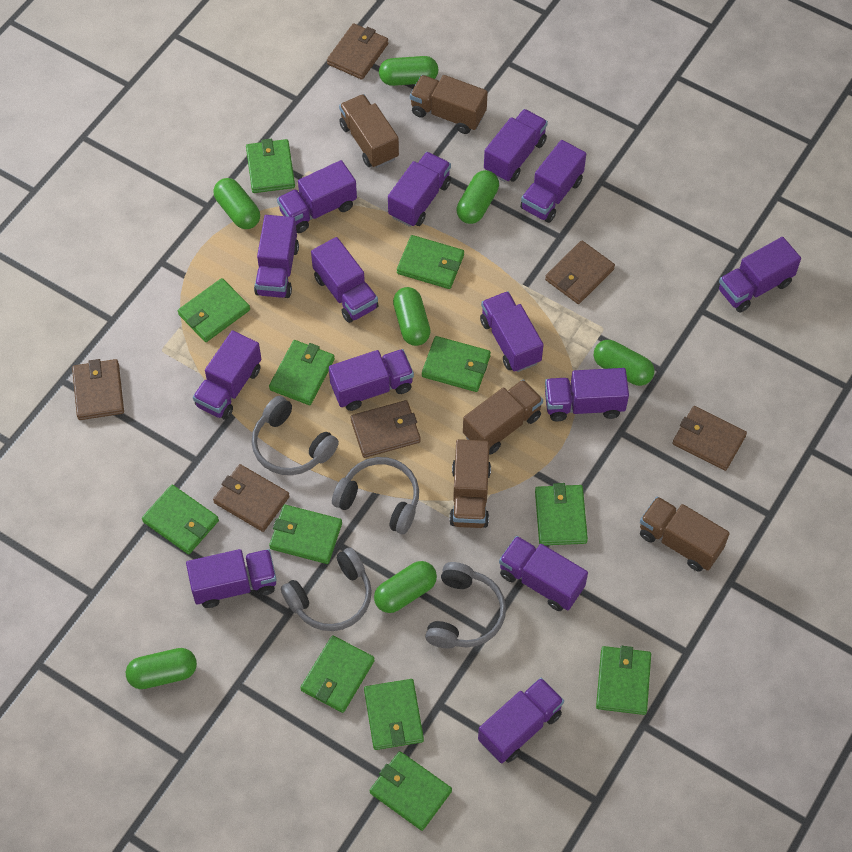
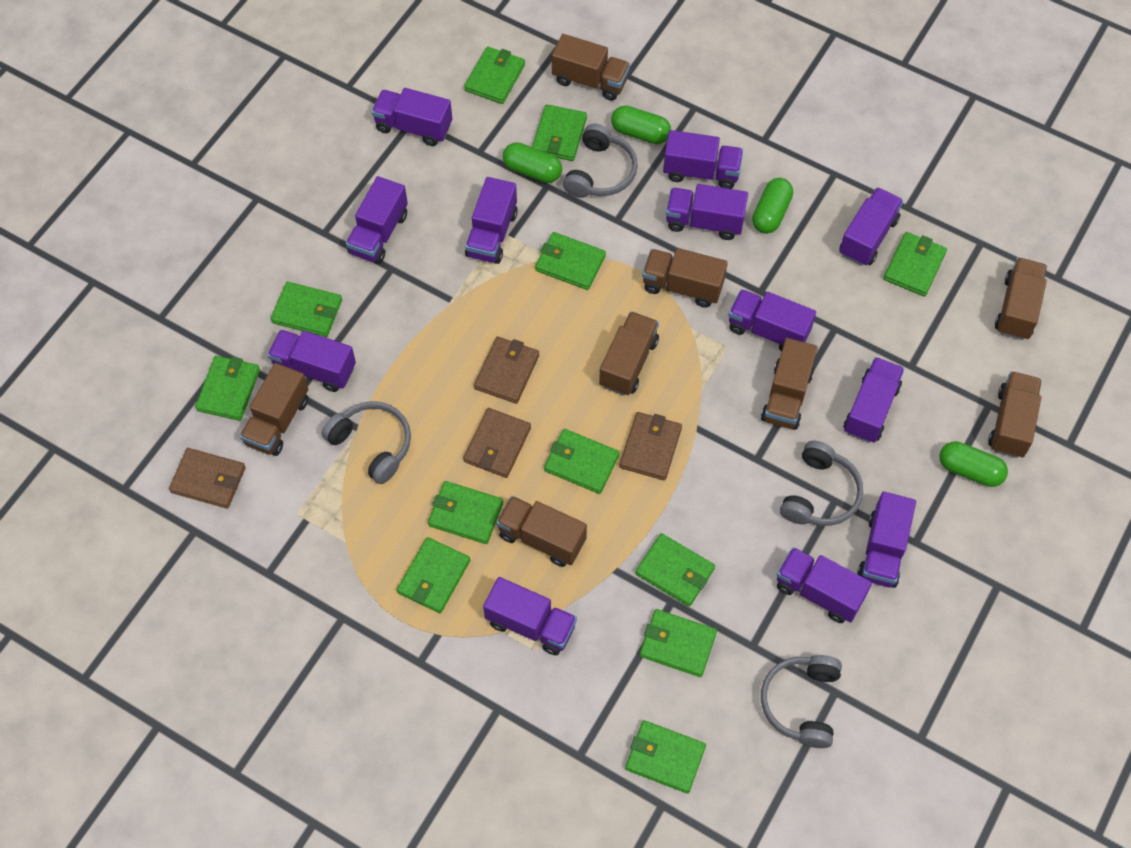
brown truck: [339,94,399,168] [410,75,488,134] [449,439,491,528] [463,380,543,455] [640,496,730,572] = 5 -> [240,363,308,456] [496,496,587,567] [552,34,630,101] [599,311,659,396] [642,248,728,308] [761,338,818,430] [988,371,1042,458] [995,257,1047,340] = 8
brown wallet: [72,359,124,420] [213,464,290,532] [327,23,388,80] [351,400,421,458] [545,240,615,304] [673,406,747,471] = 6 -> [169,448,246,508] [463,408,531,478] [474,336,539,404] [620,412,682,480] = 4
green capsule: [126,648,197,689] [213,178,260,229] [374,561,437,613] [379,56,438,86] [393,287,431,346] [457,170,499,224] [594,340,654,386] = 7 -> [503,142,562,183] [611,106,671,144] [752,178,793,234] [939,441,1008,487] = 4
purple truck: [186,549,277,608] [193,330,261,420] [254,215,299,298] [277,160,357,233] [311,237,379,323] [329,349,414,411] [388,152,451,227] [478,678,564,763] [480,291,544,372] [484,109,548,182] [499,536,588,611] [520,140,586,223] [545,368,629,422] [718,237,801,312] = 14 -> [267,330,356,392] [346,176,408,264] [372,88,452,146] [465,177,518,264] [483,577,577,655] [663,130,743,189] [666,184,748,240] [729,289,816,352] [777,547,872,623] [839,187,903,266] [844,357,904,443] [857,491,916,588] = 12

